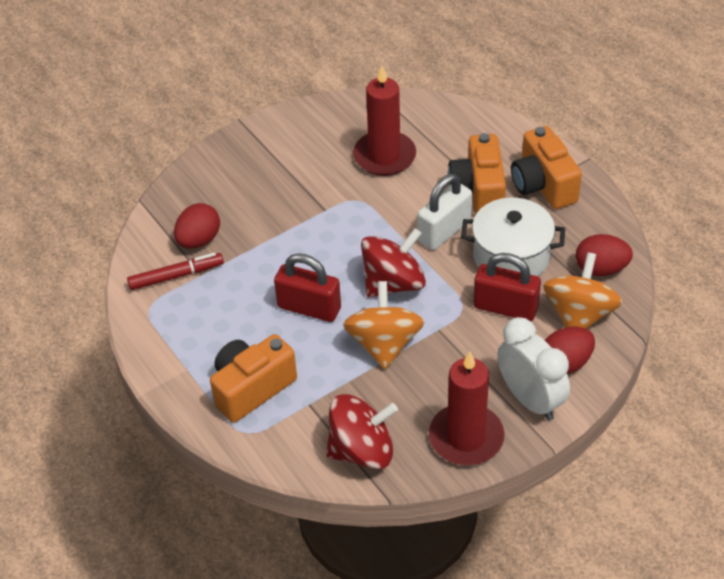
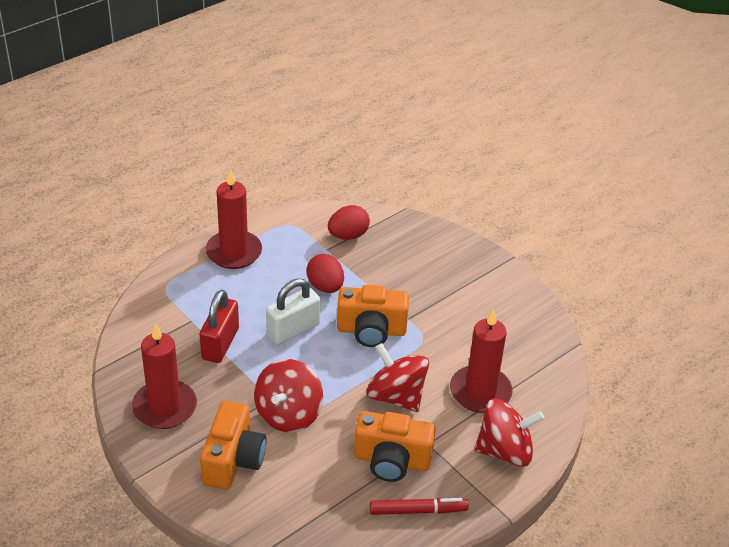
orange spinning top: [343,281,424,369] [543,252,623,329] = 2 -> none = 0
red candle: [353,66,416,176] [429,351,504,465] = 2 -> [132,323,197,429] [206,169,262,269] [450,309,512,413] = 3
red egg: [174,203,220,249] [545,326,595,374] [576,234,633,276] = 3 -> [307,254,344,293] [328,205,370,240] = 2
red padlock: [274,253,341,322] [474,253,541,321] = 2 -> [199,290,239,363] = 1
red spinning top: [326,394,398,469] [361,228,426,297] = 2 -> [254,359,323,432] [366,343,429,412] [474,399,544,467] = 3
white clock: [497,317,570,421] = 1 -> none = 0
white pot: [461,198,565,276] = 1 -> none = 0

